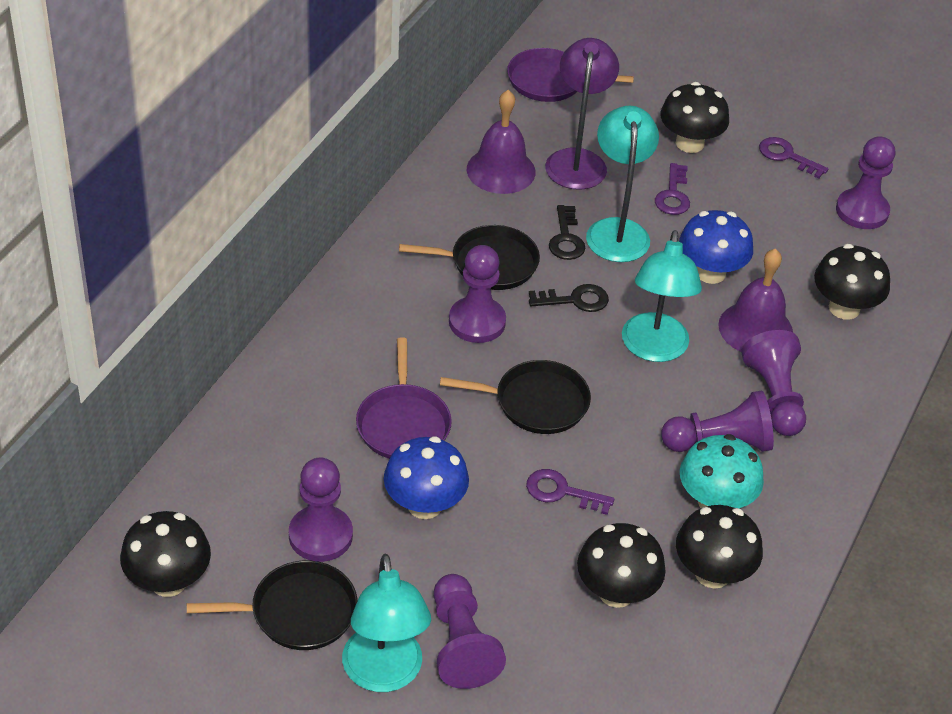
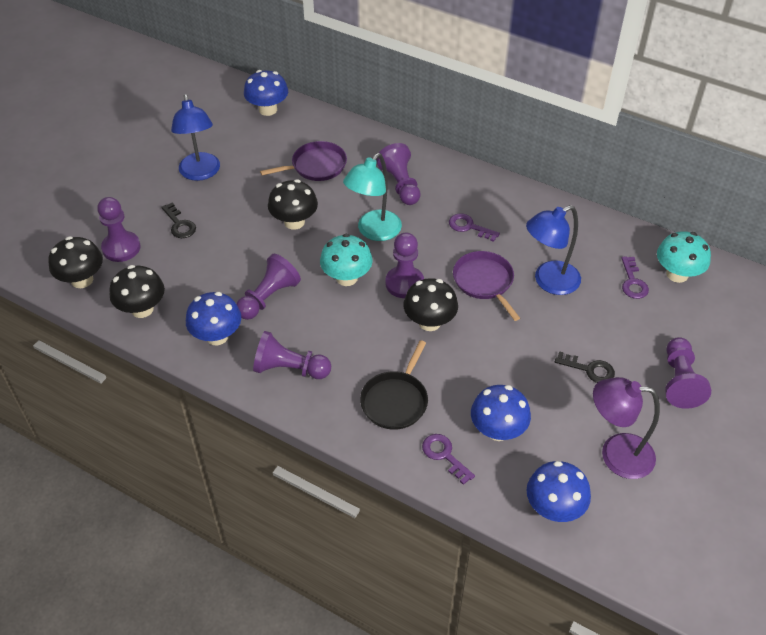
black mushroom: [120,511,211,597] [577,523,666,608] [660,82,729,153] [676,505,763,589] [814,244,890,320] = 5 -> [48,236,103,288] [110,265,165,318] [268,179,318,230] [403,278,458,331] = 4
black pan: [187,561,358,650] [399,225,540,290] [440,360,591,434] = 3 -> [360,340,428,430] = 1
blue lamp: none = 0 -> [171,94,220,181] [526,205,581,295] = 2
blue mushroom: [384,436,469,519] [679,210,753,284] = 2 -> [186,292,241,345] [244,70,288,116] [471,385,531,441] [527,461,591,522] = 4
purple bell: [467,90,535,194] [718,249,793,352] = 2 -> none = 0
turquoise lamp: [342,554,431,692] [586,106,659,262] [622,230,702,362] = 3 -> [343,153,402,241] = 1
turquoise mushroom: [680,434,764,508] = 1 -> [320,234,373,286] [657,231,711,283] = 2

